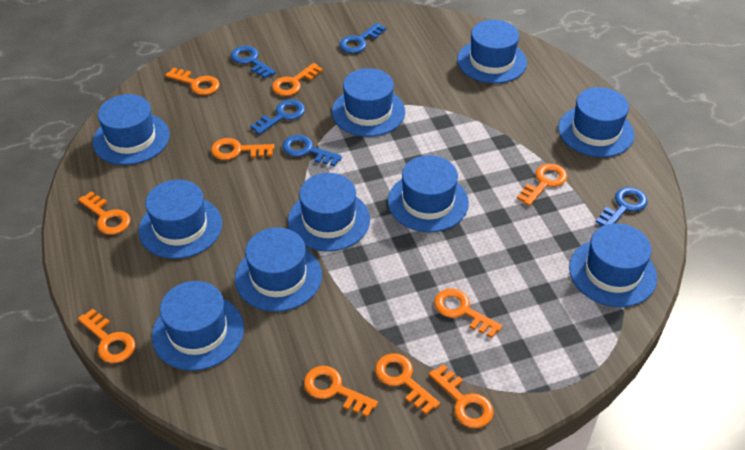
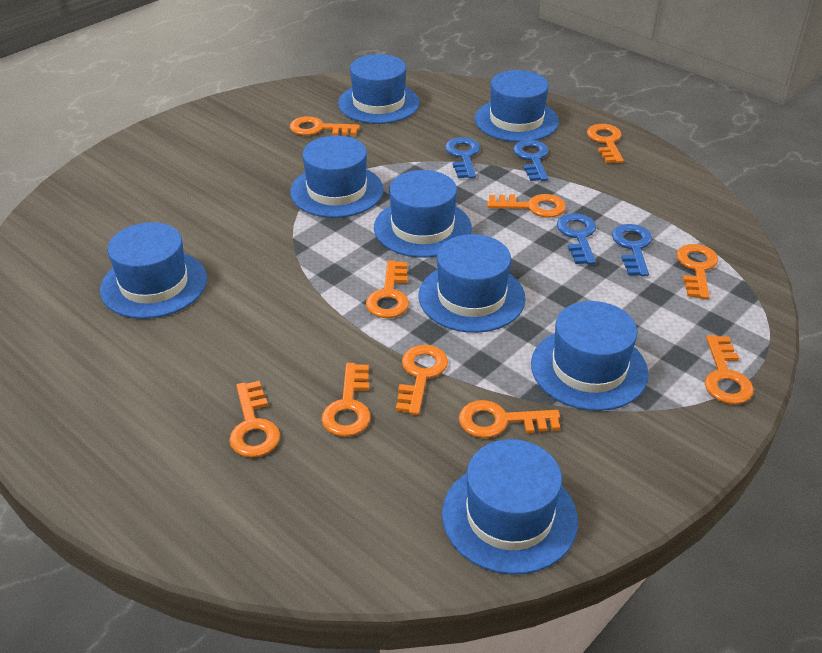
blue hat: [93,94,170,165] [138,179,222,259] [152,281,244,371] [235,227,322,312] [288,173,370,252] [332,68,405,137] [388,155,469,232] [457,20,527,84] [558,87,634,157] [569,223,657,307] = 10 -> [100,222,207,319] [290,135,384,218] [338,54,420,124] [374,170,472,258] [418,234,526,333] [442,439,578,575] [475,70,559,142] [531,301,649,411] = 8
blue key: [231,46,276,79] [250,99,305,135] [282,135,342,167] [339,23,386,53] [595,187,648,226] = 5 -> [445,137,480,178] [513,140,549,181] [557,214,596,264] [612,224,652,276] = 4

